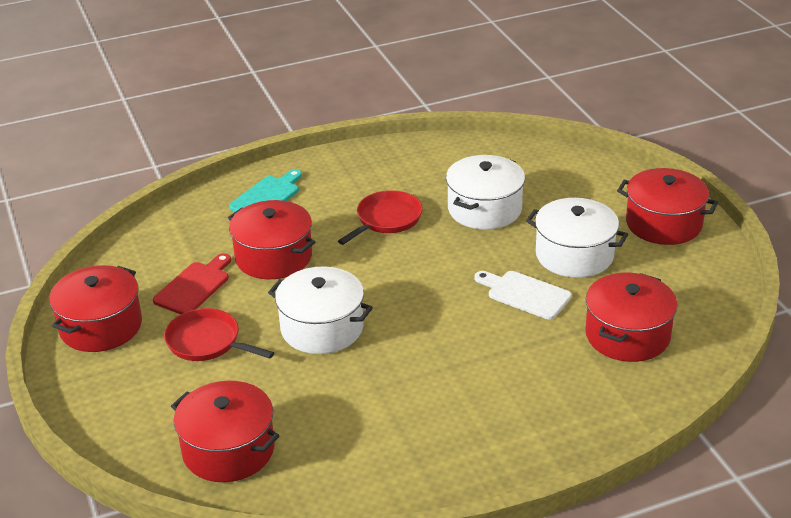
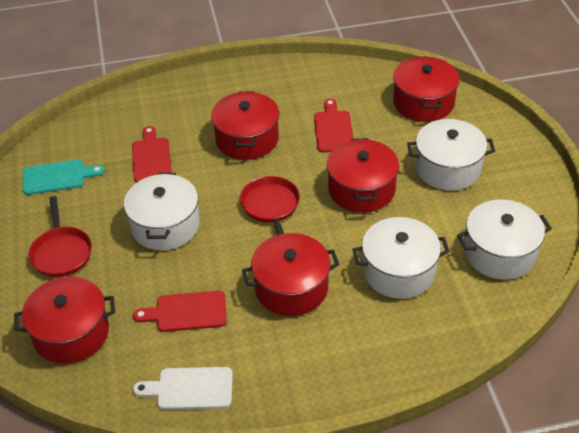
red cutting board: [153,253,231,314] = 1 -> [132,126,172,183] [133,291,227,332] [314,99,354,153] = 3
white pot: [268,266,373,354] [446,155,525,229] [526,198,628,278] = 3 -> [124,173,200,250] [352,217,450,299] [407,119,495,190] [457,200,552,279] = 4

